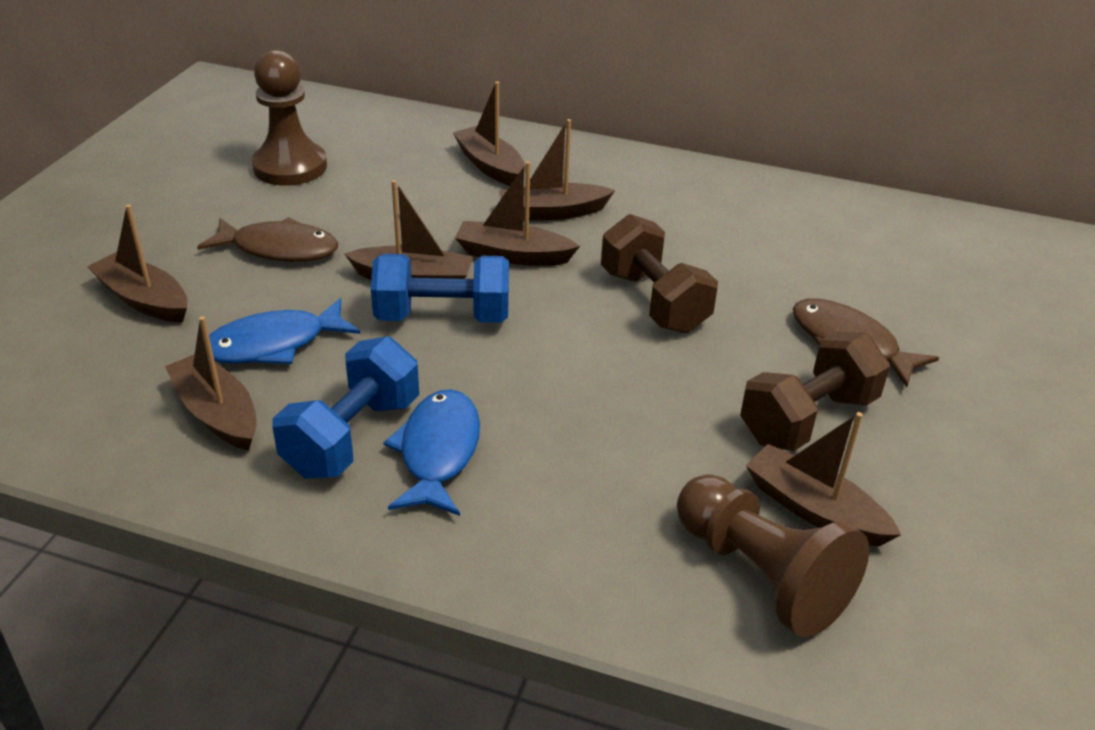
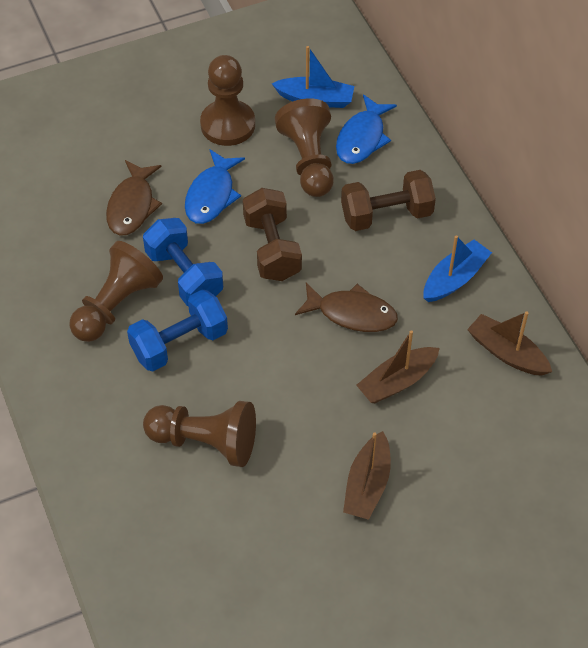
blue boat: none = 0 -> [272,46,354,108] [424,235,492,302] = 2
brown boat: [87,204,188,323] [165,316,257,450] [344,180,473,280] [453,82,526,186] [455,161,580,266] [499,119,615,221] [745,412,901,546] = 7 -> [343,431,391,520] [356,330,440,403] [467,311,552,376] = 3
brown pawn: [252,50,327,186] [677,474,869,638] = 2 -> [70,241,163,342] [143,401,256,467] [200,55,255,146] [275,98,334,197] = 4

